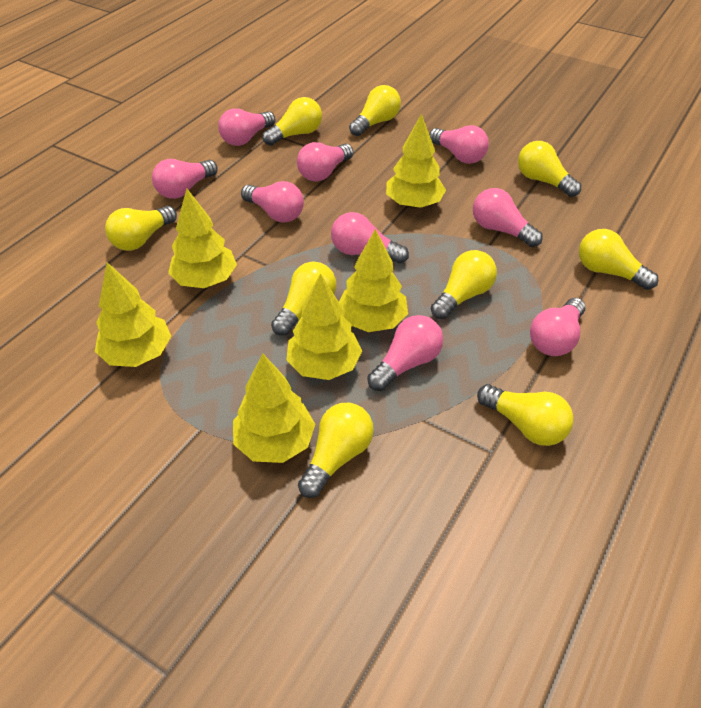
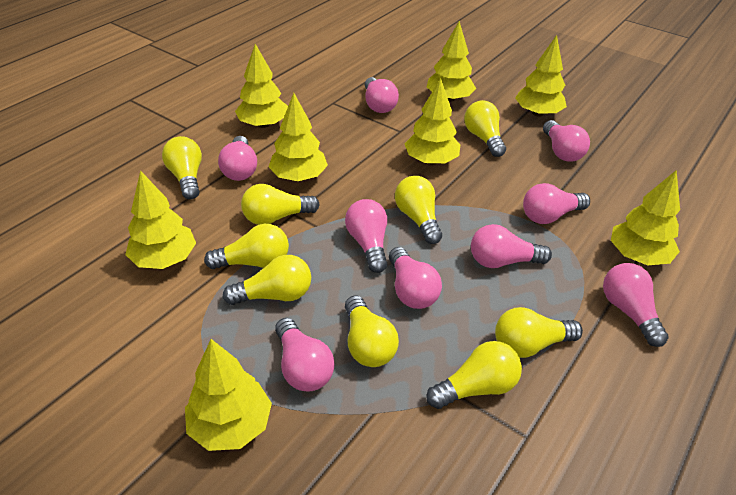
yellow tree: [95,262,171,367] [168,188,237,288] [233,354,315,463] [286,274,362,380] [339,229,408,332] [386,114,446,208] = 6 -> [125,170,196,269] [185,339,272,451] [235,44,288,128] [269,93,328,181] [405,78,460,165] [427,21,476,102] [515,35,567,117] [611,170,680,265] = 8

